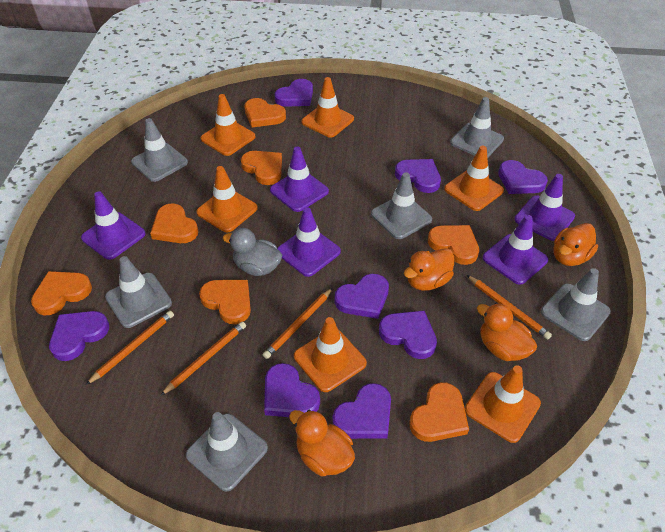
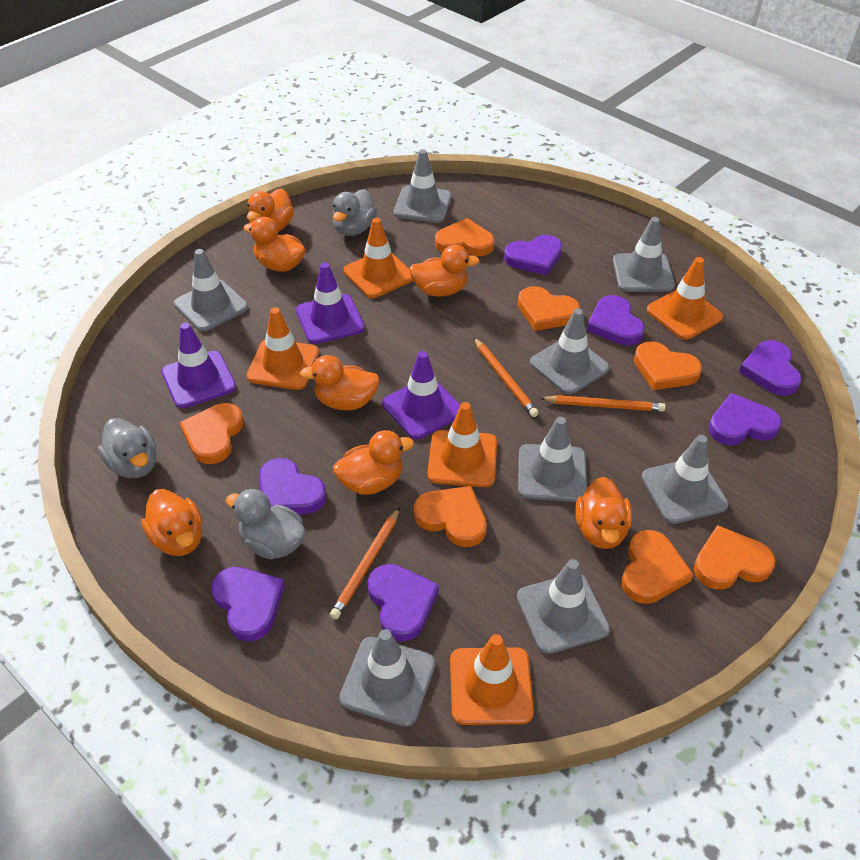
grey duck: [223,228,282,276] = 1 -> [98,418,156,478] [226,489,306,560] [332,189,377,236] = 3
grey traffic cone: [105,256,172,328] [131,118,188,182] [186,412,268,491] [371,172,432,239] [450,97,504,158] [541,268,611,341] = 6 -> [174,249,248,332] [339,629,435,727] [394,149,452,223] [517,559,610,654] [518,417,587,502] [530,309,610,394] [613,217,675,292] [641,435,728,524] = 8
orange duck: [289,410,355,476] [404,248,454,291] [477,303,537,361] [553,223,598,266] = 4 -> [141,489,203,556] [244,217,306,272] [247,189,294,232] [300,355,380,410] [333,430,414,495] [409,245,480,297] [576,477,632,549] = 7
orange pencil: [86,311,174,385] [160,321,246,396] [263,288,333,359] [467,275,552,339] = 4 -> [330,507,400,619] [474,338,539,417] [540,395,665,412] = 3
orange traffic cone: [196,166,258,232] [201,94,255,156] [294,317,367,392] [302,77,354,138] [444,146,504,211] [465,365,541,443] = 6 -> [246,307,319,390] [343,218,413,298] [427,402,497,487] [450,634,534,725] [647,257,723,340] = 5
purple heart: [49,311,109,361] [264,363,320,417] [275,79,313,107] [333,383,391,439] [335,274,389,319] [379,311,437,359] [395,159,441,193] [498,160,548,194] = 8 -> [211,567,285,641] [259,458,327,515] [367,564,439,641] [504,235,562,275] [587,295,645,346] [708,393,782,445] [739,340,802,396] = 7
purple traffic cone: [81,191,146,260] [270,146,329,212] [277,207,341,277] [482,215,548,285] [514,174,575,241] = 5 -> [162,323,236,408] [296,262,365,344] [382,351,460,439] = 3

